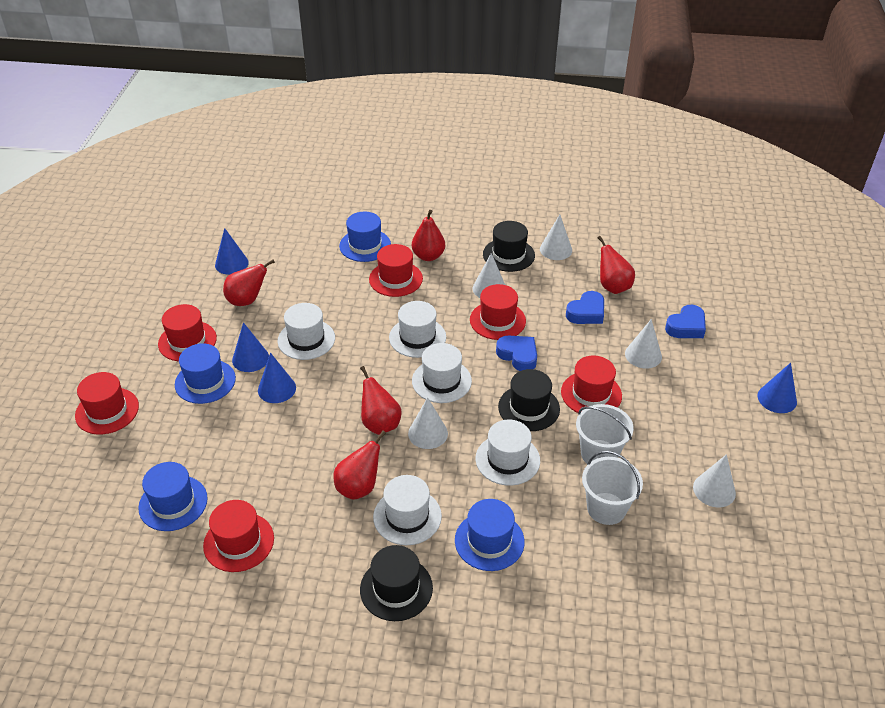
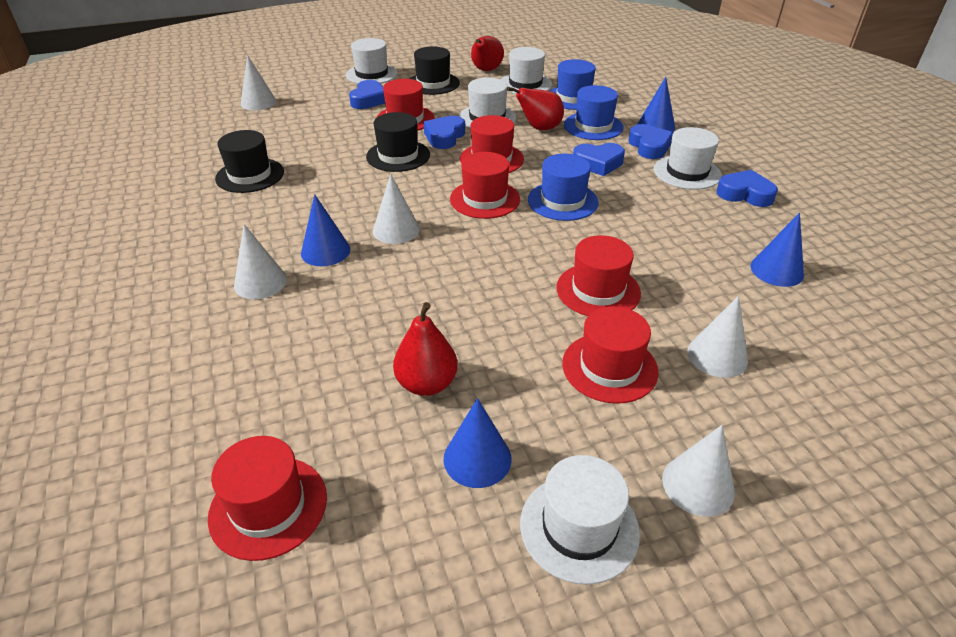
blue hat: [138,462,208,531] [175,343,236,404] [339,212,391,262] [455,499,525,571] = 4 -> [528,154,599,221] [549,59,596,110] [564,85,624,140] = 3
blue heart: [496,335,537,371] [566,291,604,324] [665,305,706,338] = 3 -> [349,80,385,109] [424,116,465,149] [573,143,625,176] [628,124,673,159] [716,170,778,207] = 5
red pear: [223,260,275,306] [334,431,386,500] [360,366,401,435] [412,210,445,261] [598,236,635,294] = 5 -> [393,302,458,396] [471,36,504,71] [507,87,564,130] = 3
white bucket: [576,404,634,464] [582,451,643,525] = 2 -> none = 0

